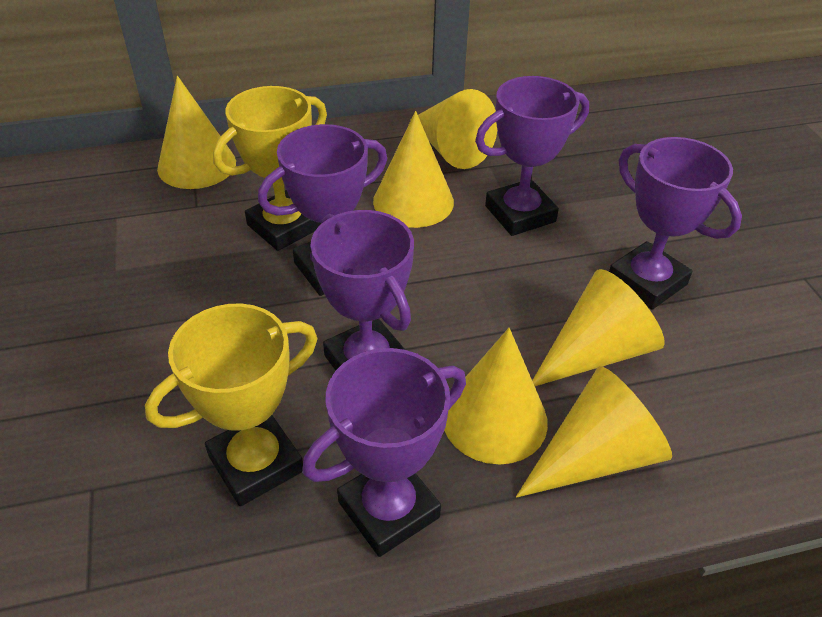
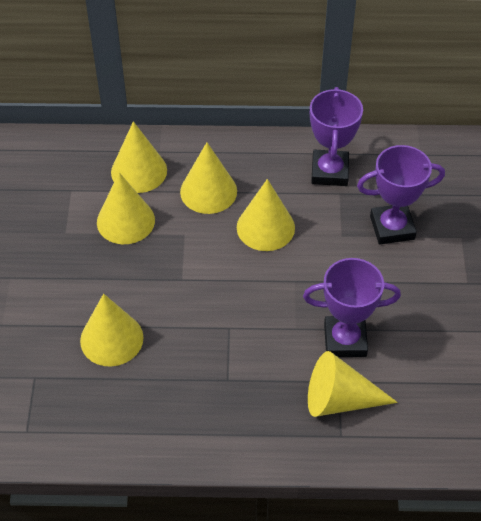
purple trophy: [258,124,387,296] [302,348,466,557] [310,210,414,370] [475,76,589,236] [609,137,742,310] = 5 -> [303,258,401,357] [310,87,363,186] [357,145,445,244] = 3
yellow trophy: [145,304,317,506] [213,86,327,251] = 2 -> none = 0

